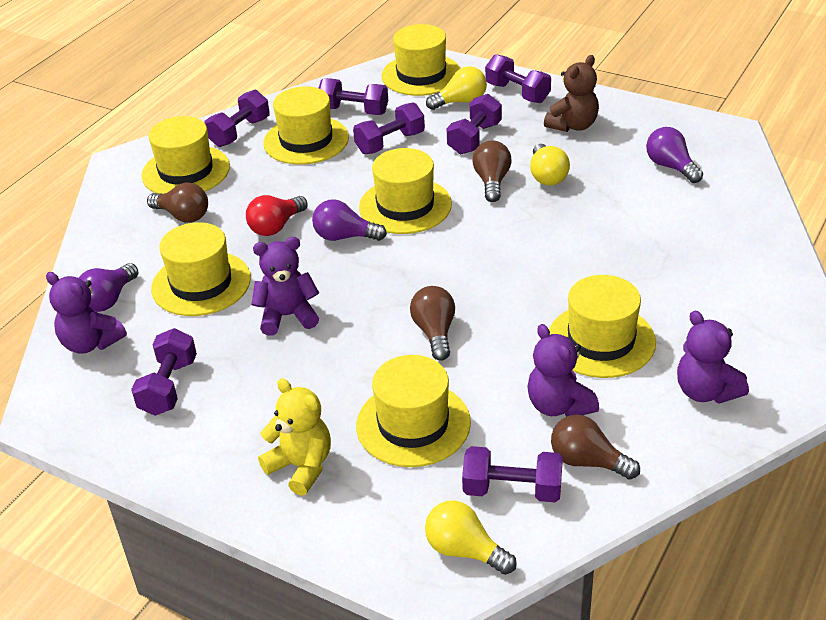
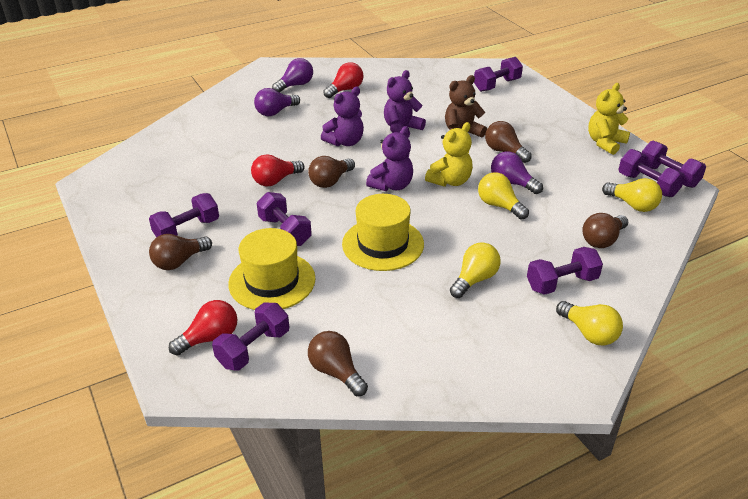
brown light bulb: [147,183,208,222] [410,286,455,361] [472,141,512,202] [551,415,640,480] = 4 -> [149,234,212,270] [308,156,355,188] [308,331,368,396] [485,121,532,163] [582,213,628,248] = 5
purple teddy bear: [46,272,127,354] [251,237,319,336] [527,324,599,417] [677,310,749,404] = 4 -> [321,87,364,146] [366,126,413,191] [384,70,426,137] = 3
red light bulb: [246,195,308,236] = 1 -> [169,300,237,356] [251,154,305,186] [323,62,364,98] = 3
yellow hat: [141,116,230,194] [151,222,251,316] [263,87,349,165] [356,355,471,467] [359,148,452,234] [381,24,460,96] [549,275,656,378] = 7 -> [228,228,316,310] [342,194,424,271] = 2
yellow light bulb: [425,501,517,575] [426,66,487,110] [530,144,570,185] = 3 -> [450,242,501,298] [478,172,529,220] [556,301,623,346] [602,178,662,212] = 4
yellow teddy bear: [258,378,331,496] = 1 -> [425,122,473,187] [588,83,630,155] = 2

